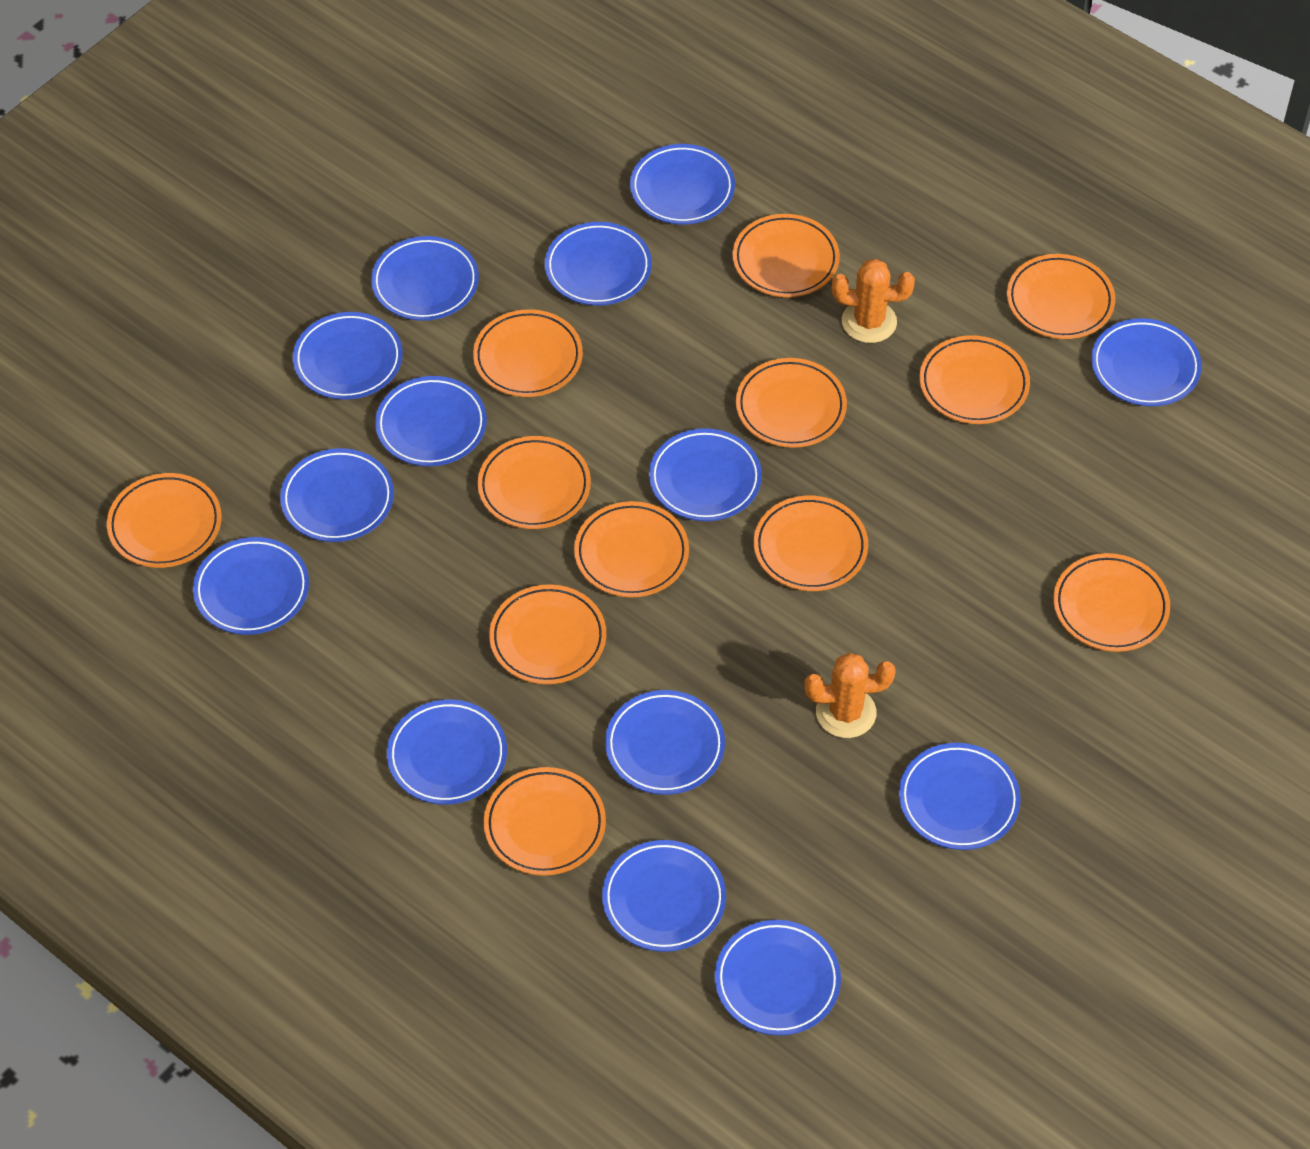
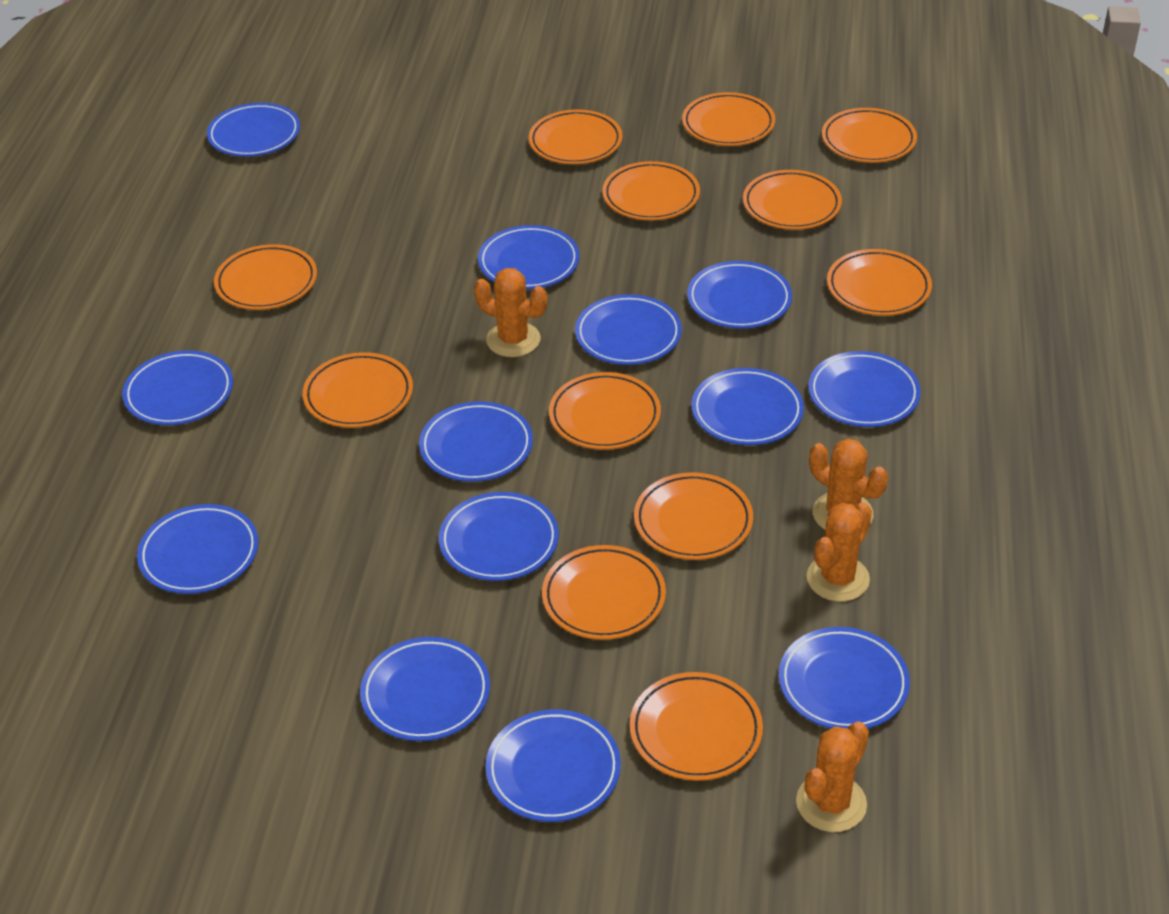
blue plate: [193,537,309,635] [280,448,394,542] [293,312,403,400] [371,236,479,321] [375,376,487,466] [387,699,507,805] [545,222,652,306] [602,840,726,952] [605,690,725,795] [630,144,735,224] [649,428,762,521] [715,920,841,1036] [899,743,1021,850] [1091,318,1202,406] = 14 -> [122,350,233,425] [137,504,259,594] [207,103,300,157] [360,637,490,741] [419,402,533,482] [439,492,559,581] [478,225,579,289] [485,709,621,822] [575,294,682,365] [687,261,792,329] [691,368,804,445] [779,627,910,729] [808,351,921,427] = 13
orange cactus: [804,653,896,738] [832,259,915,343] = 2 -> [474,268,547,357] [796,721,869,832] [807,502,872,602] [809,439,888,530] = 4

